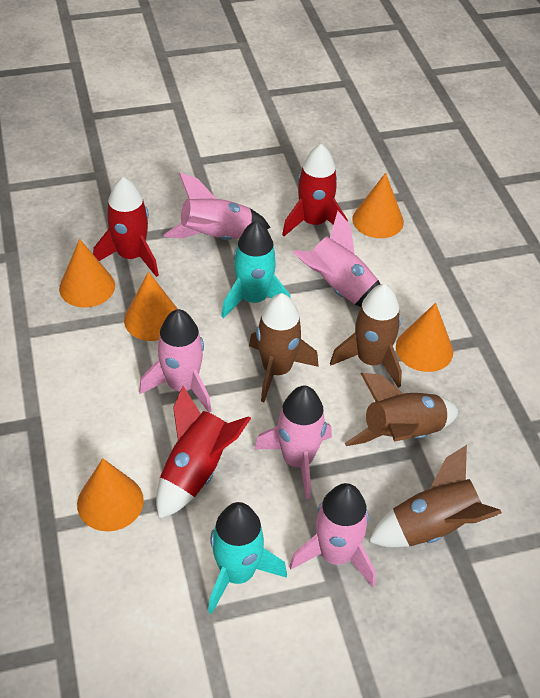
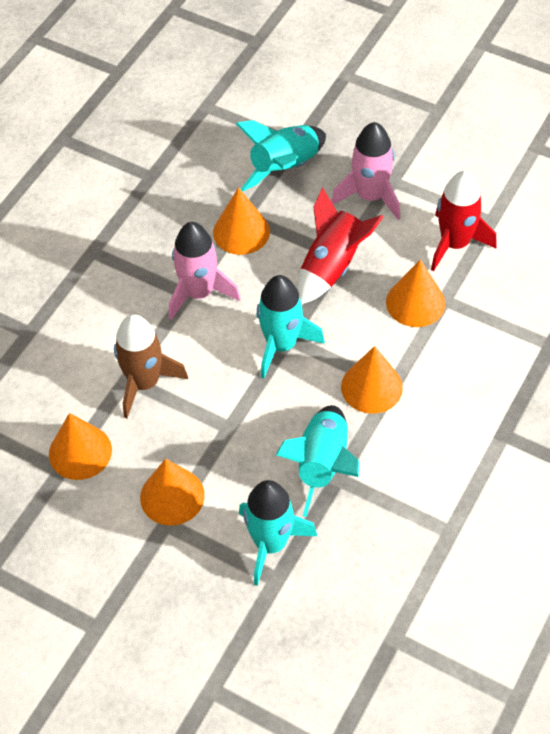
brown rocket: [249,293,319,402] [330,284,402,388] [345,373,459,446] [368,445,502,547] = 4 -> [114,314,188,418] = 1
pink rocket: [139,309,212,413] [164,173,270,240] [255,386,332,499] [289,483,376,587] [293,211,380,307] = 5 -> [169,222,241,320] [331,122,400,220] = 2
red rocket: [93,177,159,277] [156,386,251,519] [282,144,348,236] = 3 -> [297,187,384,304] [431,171,497,271] = 2
turquoise rocket: [208,502,287,614] [221,221,291,318] = 2 -> [236,120,326,192] [239,480,317,586] [256,275,325,379] [276,405,359,517] = 4

